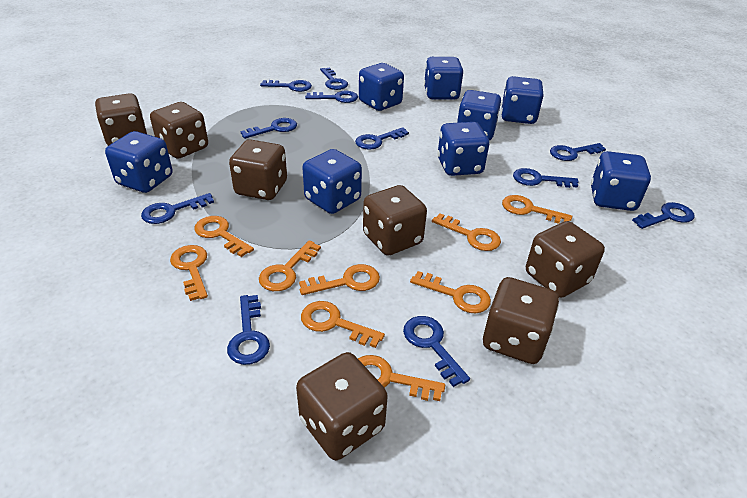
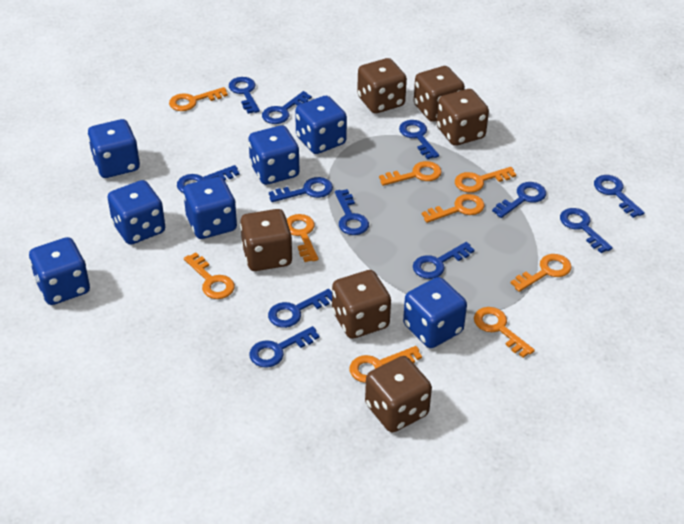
blue dice: [105,131,173,193] [302,149,362,214] [359,63,404,111] [424,57,463,100] [437,122,489,176] [457,90,501,141] [501,76,543,124] [591,151,651,211] = 8 -> [29,237,90,305] [88,119,140,178] [107,180,165,245] [183,177,237,239] [248,125,299,185] [295,96,347,154] [403,277,467,348] = 7
blue key: [141,193,214,224] [227,295,270,365] [241,118,297,139] [260,80,312,92] [305,91,358,103] [320,67,348,90] [355,127,409,150] [403,316,470,387] [513,168,579,188] [550,143,606,161] [632,202,694,229] = 11 -> [177,165,240,193] [229,77,260,114] [249,326,320,368] [262,91,312,124] [268,289,332,328] [269,177,333,202] [335,189,369,235] [399,120,439,159] [413,242,474,279] [492,182,546,218] [560,208,613,253] [594,175,645,218] = 12
brown dice: [95,93,147,146] [150,102,208,159] [229,140,287,200] [296,352,388,460] [363,185,427,255] [483,277,559,364] [526,221,605,298] = 7 -> [240,209,293,271] [332,270,391,339] [357,58,407,113] [365,356,432,432] [414,66,465,122] [437,89,489,146] = 6

